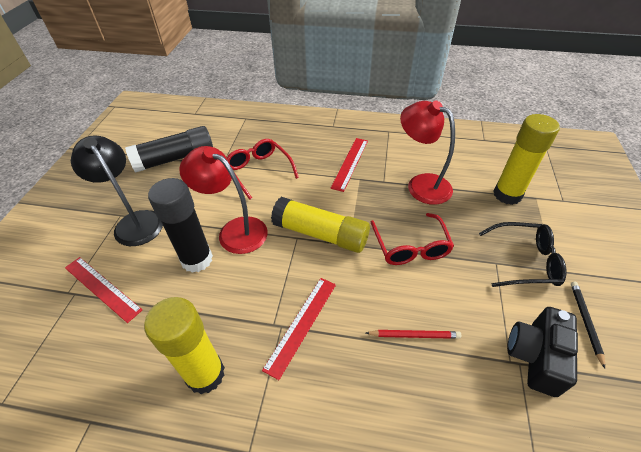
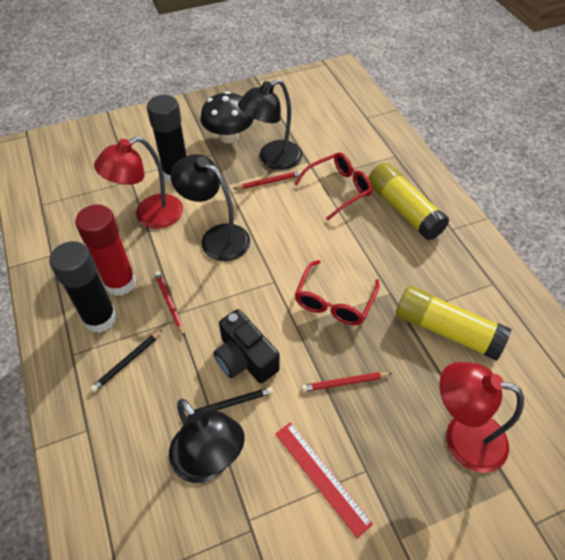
black glasses: [479,222,567,287] = 1 -> none = 0
black lamp: [71,135,163,246] = 1 -> [169,399,245,483] [170,154,250,261] [238,79,302,170] = 3
black mushroom: none = 0 -> [200,91,254,143] = 1
black pencil: [571,282,605,368] = 1 -> [90,330,163,392] [186,387,273,417] = 2
red glue stick: none = 0 -> [75,205,136,296] = 1
red pencil: [366,330,461,339] = 1 -> [154,271,185,337] [233,171,301,189] [301,372,392,392] = 3
red ruler: [65,257,142,323] [262,278,336,380] [330,138,368,192] = 3 -> [275,422,373,538] = 1
yellow glue stick: [144,297,225,394] [271,197,370,253] [493,114,560,205] = 3 -> [368,163,450,241] [396,286,512,361] = 2

